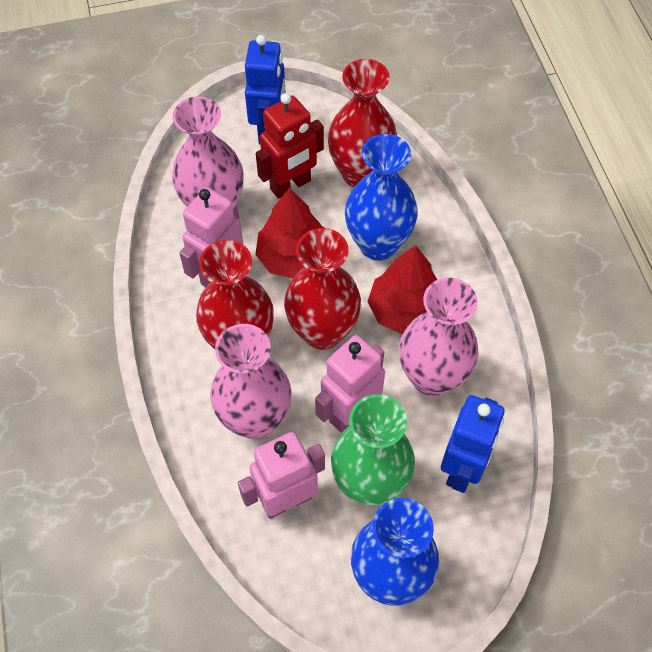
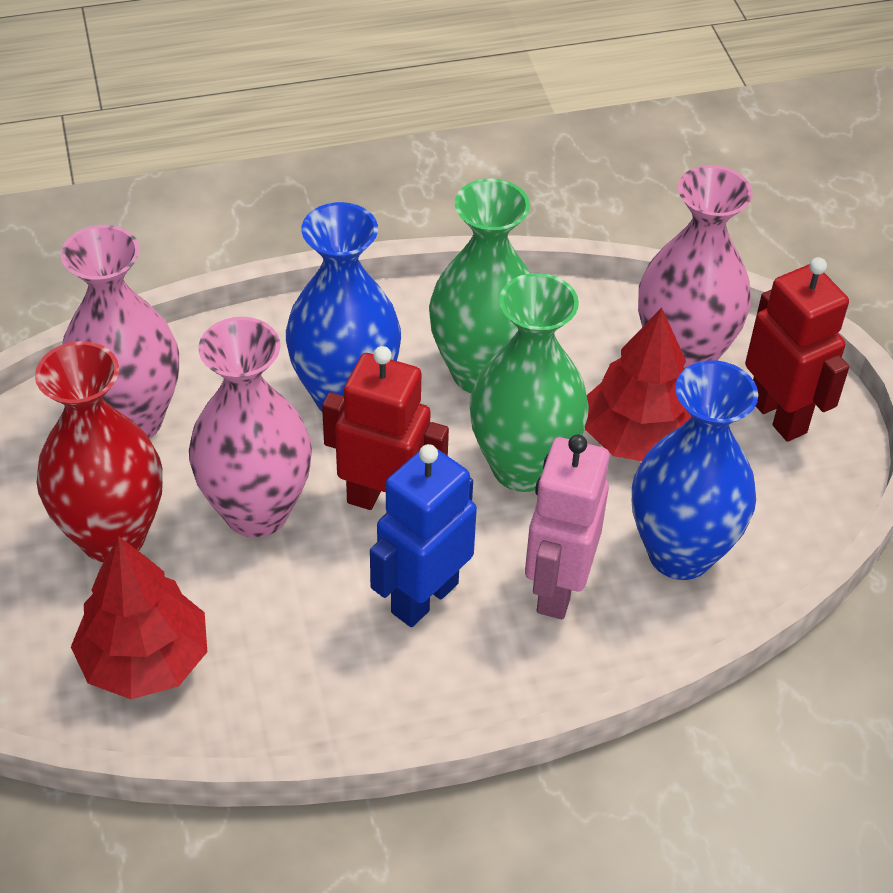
blue robot: [245,35,286,144] [441,395,505,493] = 2 -> [370,444,477,627] = 1
green vase: [331,394,415,506] = 1 -> [429,179,530,393] [469,273,589,492] = 2
pink robot: [179,188,243,287] [238,432,325,519] [315,335,385,432] = 3 -> [525,434,609,619] = 1
red robot: [256,93,324,199] = 1 -> [322,346,449,513] [745,257,849,442] = 2
red vase: [196,240,274,349] [284,228,361,350] [328,59,397,187] = 3 -> [35,341,163,562] = 1

